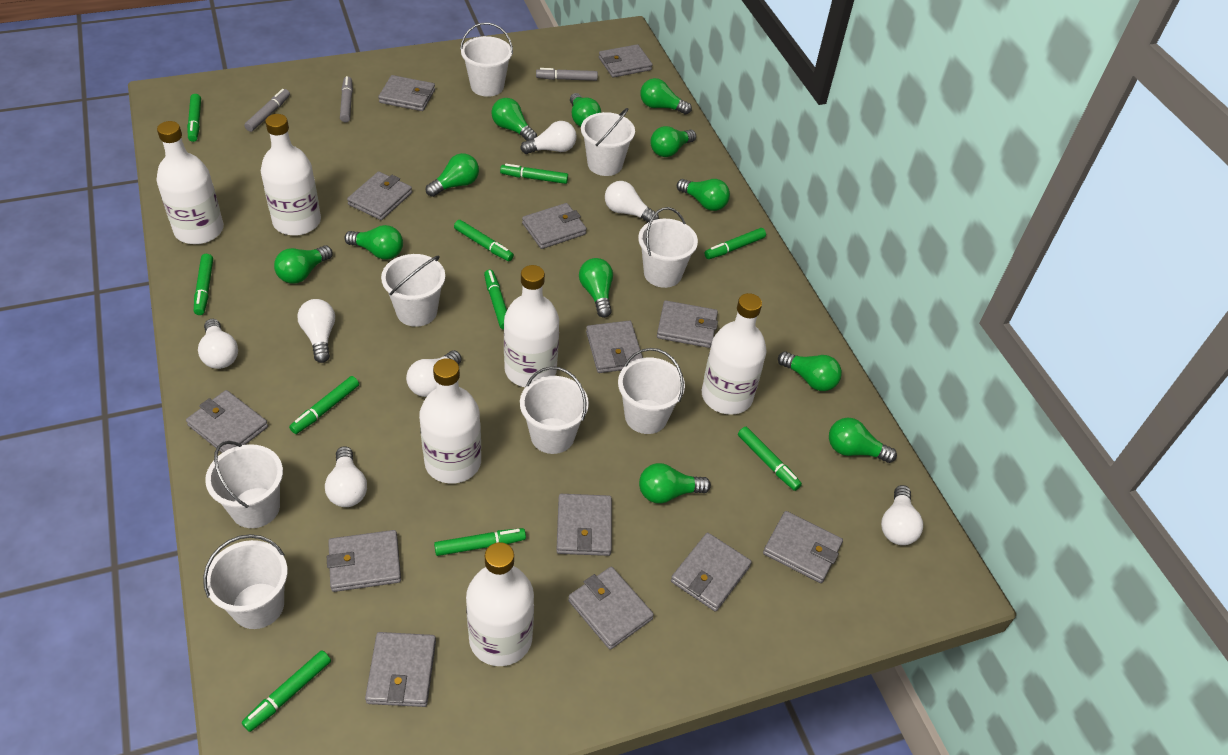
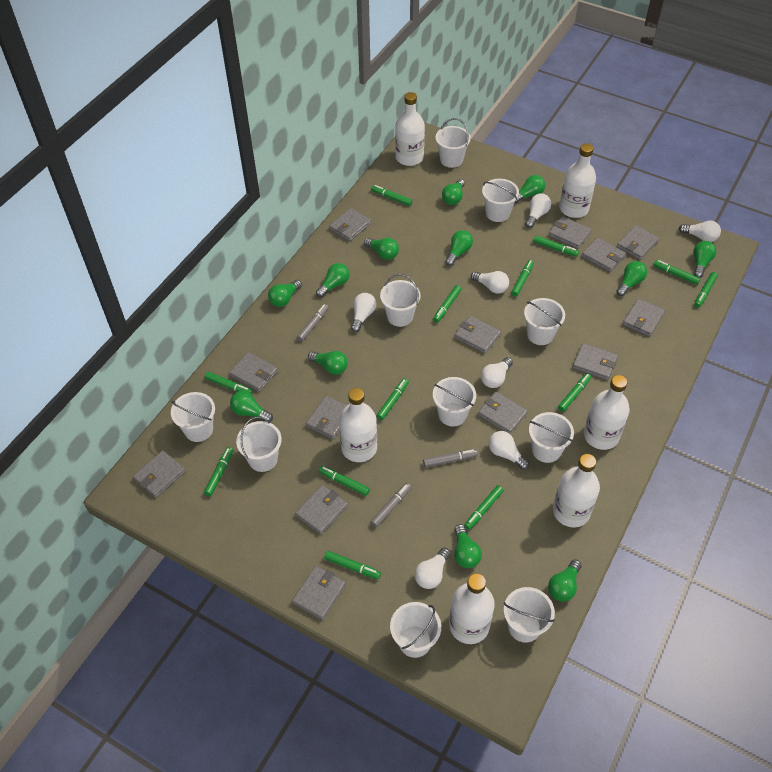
green marker: [187,94,201,142] [194,254,213,315] [242,650,331,732] [289,376,359,434] [434,528,526,556] [454,220,514,261] [484,270,507,330] [500,164,568,184] [704,228,766,259] [738,427,802,491] = 10 -> [204,447,233,496] [205,372,253,395] [318,466,370,496] [324,551,381,579] [371,185,412,206] [376,378,409,420] [433,285,461,322] [464,485,504,530] [511,260,534,297] [533,236,579,257] [558,373,591,412] [653,260,700,285] [694,272,718,308] = 13
white bucket: [203,534,288,629] [205,441,283,528] [381,254,445,327] [460,22,513,97] [520,366,589,454] [581,108,635,176] [618,348,685,434] [638,207,698,288] = 8 -> [171,392,215,442] [236,417,282,472] [380,274,420,327] [390,602,441,658] [433,377,476,426] [435,118,471,168] [482,179,519,222] [504,587,555,643] [524,298,565,345] [529,412,574,463] = 10

